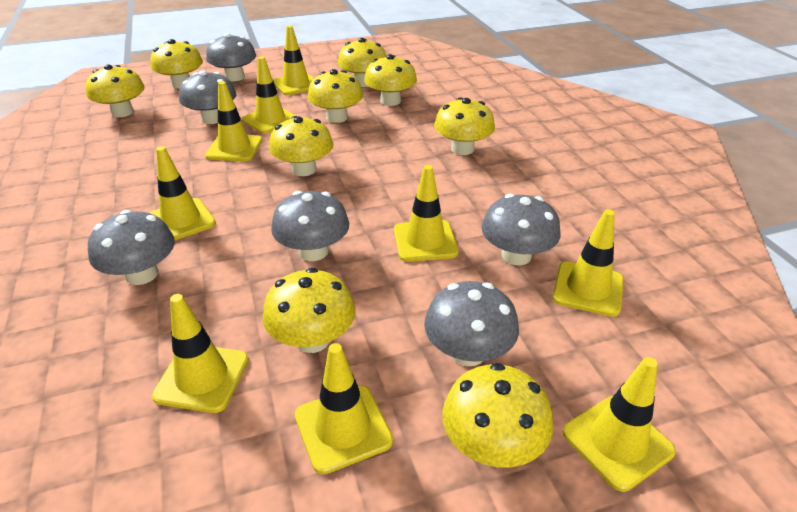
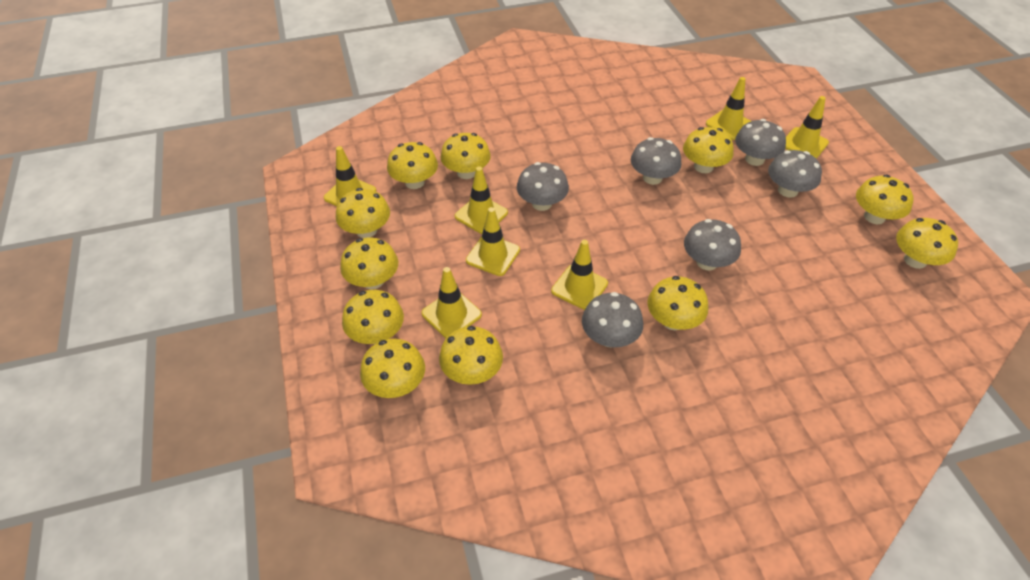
yellow mushroom: [86,64,145,117] [150,39,203,89] [263,268,355,353] [269,116,333,176] [308,69,363,123] [338,38,387,87] [364,54,417,106] [434,98,495,155] [442,363,553,468] = 9 -> [336,188,390,238] [340,237,398,290] [342,290,404,344] [360,339,425,398] [387,142,438,189] [439,326,503,385] [440,133,491,179] [647,276,708,330] [683,127,733,173] [856,174,913,224] [896,218,958,269] = 11
yellow traffic cone: [149,146,216,240] [152,294,249,413] [205,81,263,161] [242,56,296,134] [273,25,314,95] [295,343,393,474] [394,165,459,262] [552,209,624,317] [563,357,676,492] = 9 -> [324,146,376,206] [422,267,482,338] [455,166,508,234] [466,207,520,276] [551,240,608,310] [706,77,751,140] [785,96,829,159] = 7

